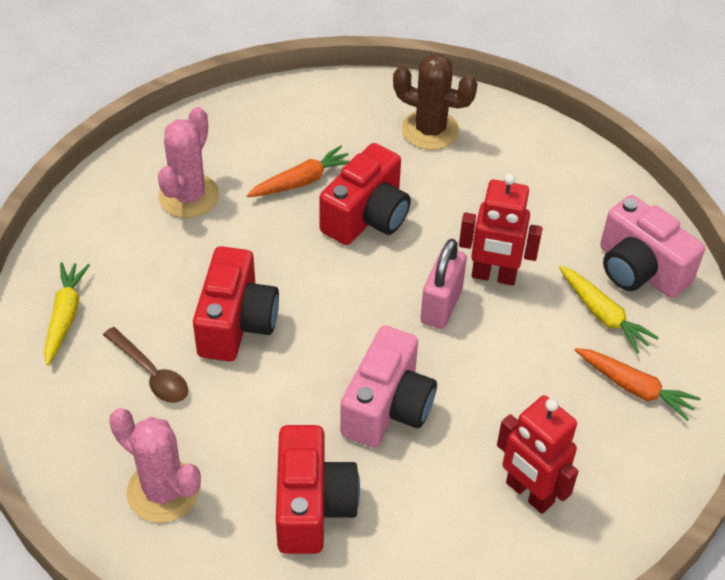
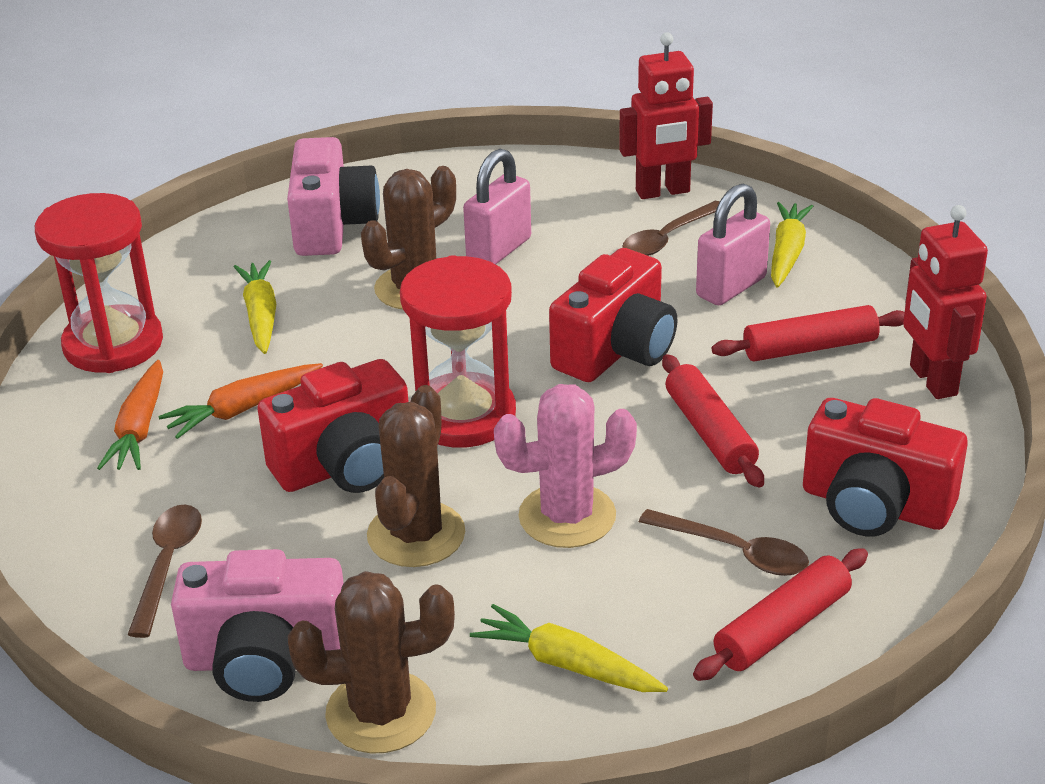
brown cactus: [393,54,478,150] = 1 -> [288,571,455,754] [361,166,456,310] [367,385,465,567] = 3
brown spoon: [103,327,188,403] = 1 -> [127,505,202,638] [622,201,719,256] [639,509,809,576] = 3
pink cactus: [109,408,201,523] [158,107,219,218] = 2 -> [494,384,637,548] = 1
pink padlock: [420,239,467,329] = 1 -> [463,149,531,264] [696,184,770,305] = 2
red hourglass: none = 0 -> [35,193,163,373] [400,255,516,448] = 2
red rolling pin: none = 0 -> [662,354,764,488] [693,548,868,681] [712,305,904,361] = 3
yellow carrot: [44,262,90,365] [559,266,659,354] = 2 -> [234,260,276,354] [470,604,668,692] [771,202,814,287] = 3

